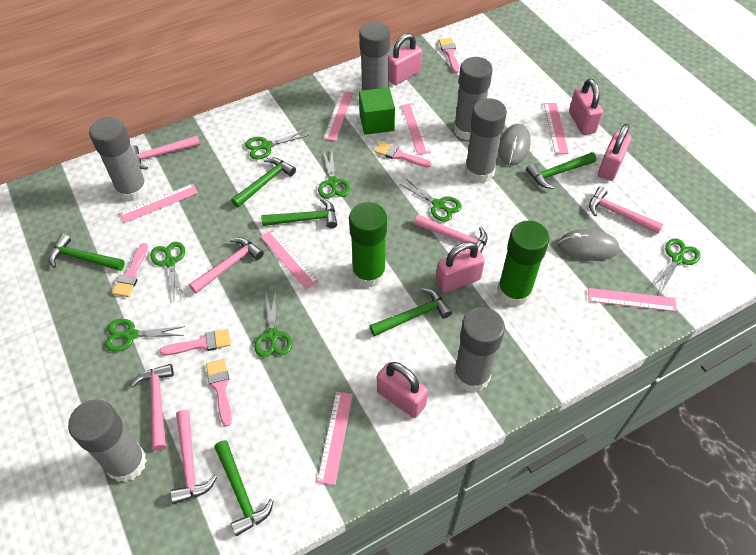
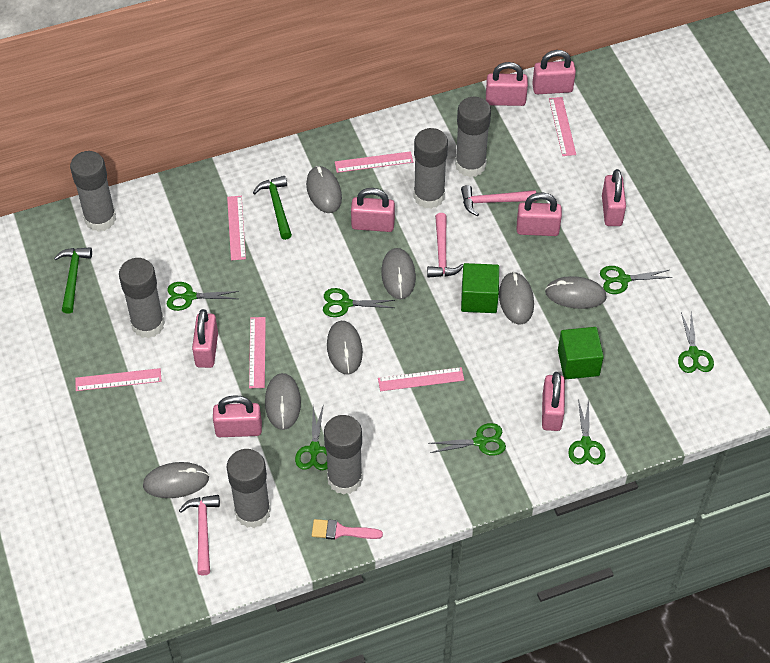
green cube: [359,87,395,135] = 1 -> [461,263,499,313] [558,327,604,379] = 2
green glue stick: [349,202,387,288] [498,221,549,306] = 2 -> none = 0
green hammer: [49,234,125,271] [214,440,274,536] [231,157,296,207] [261,198,337,228] [369,288,452,336] [526,152,596,189] = 6 -> [54,247,92,314] [253,176,292,240] = 2
grey mouse: [499,124,531,165] [558,229,619,261] = 2 -> [143,462,209,498] [265,373,301,430] [306,166,342,213] [327,321,363,375] [381,248,416,299] [499,271,534,325] [545,276,607,309] = 7
pink brush: [112,243,148,297] [160,329,231,355] [206,359,232,427] [375,142,431,167] [439,38,460,73] = 5 -> [312,519,383,540] = 1
pink hammer: [130,364,174,451] [131,135,200,170] [171,410,217,504] [189,238,264,294] [414,214,488,253] [589,186,664,234] = 6 -> [179,495,220,575] [427,213,463,278] [461,185,536,216] = 3
pink padlock: [377,362,428,418] [388,33,422,85] [436,242,485,293] [569,79,603,135] [598,124,631,181] = 5 -> [192,309,218,368] [213,395,262,437] [351,188,395,232] [486,62,528,106] [517,193,562,236] [532,50,576,94] [542,372,565,431] [602,169,626,226] = 8
pink ruler: [119,184,198,223] [261,230,319,290] [317,392,353,485] [323,91,353,141] [401,103,431,155] [544,103,569,154] [588,288,677,312] = 7 -> [75,368,161,391] [227,196,246,260] [249,317,266,388] [335,151,413,173] [378,367,464,391] [549,97,576,156] = 6

